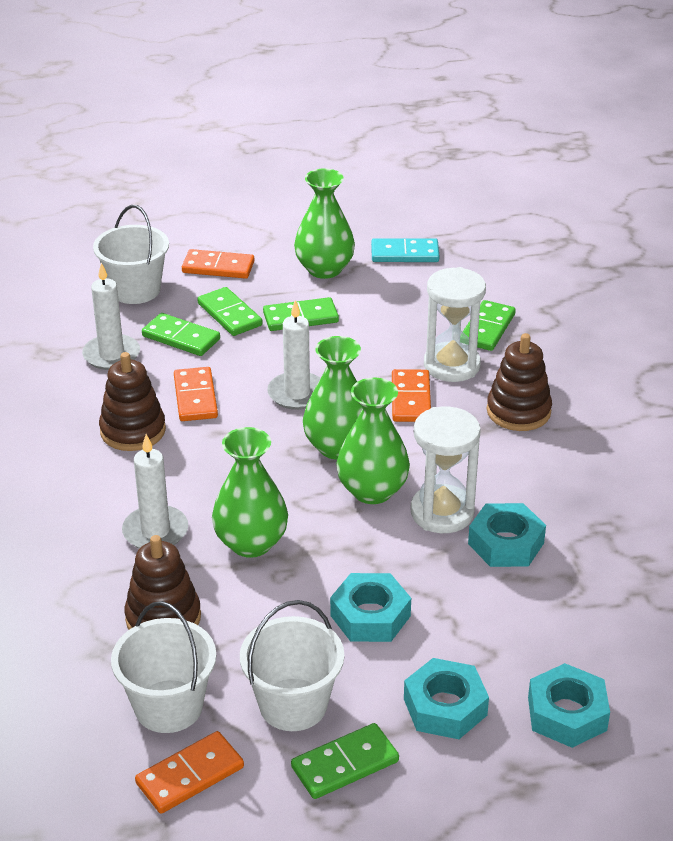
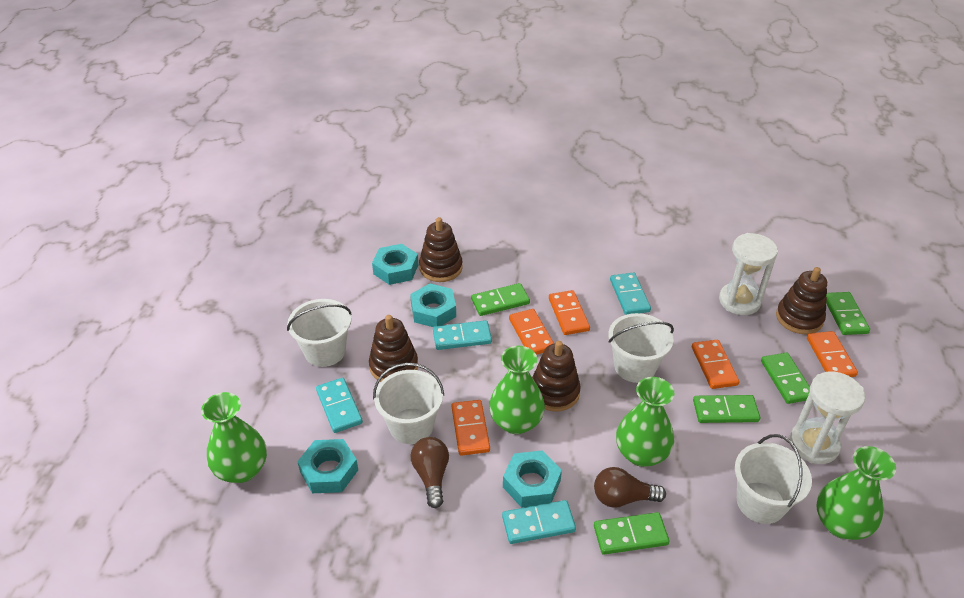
brown light bulb: none = 0 -> [411,437,449,508] [594,467,666,508] = 2
brown stacking toy: [99,352,166,451] [125,535,201,630] [487,333,552,431] = 3 -> [369,315,418,382] [419,217,463,282] [532,341,581,411] [776,267,827,335] = 4
orange domino: [135,731,244,814] [174,367,218,421] [182,249,254,279] [392,369,431,422] = 4 -> [452,400,490,456] [509,309,554,355] [549,290,590,335] [692,340,739,389] [807,331,858,377] = 5
turquoise domino: [371,238,439,262] = 1 -> [316,378,363,433] [433,320,492,350] [502,500,576,544] [610,272,651,315] = 4
white bucket: [93,205,169,304] [111,601,216,733] [240,600,344,731] = 3 -> [287,299,352,367] [373,363,444,444] [608,313,674,383] [735,434,812,524] = 4
white candle: [82,263,140,370] [122,434,188,549] [267,300,321,410] = 3 -> none = 0

